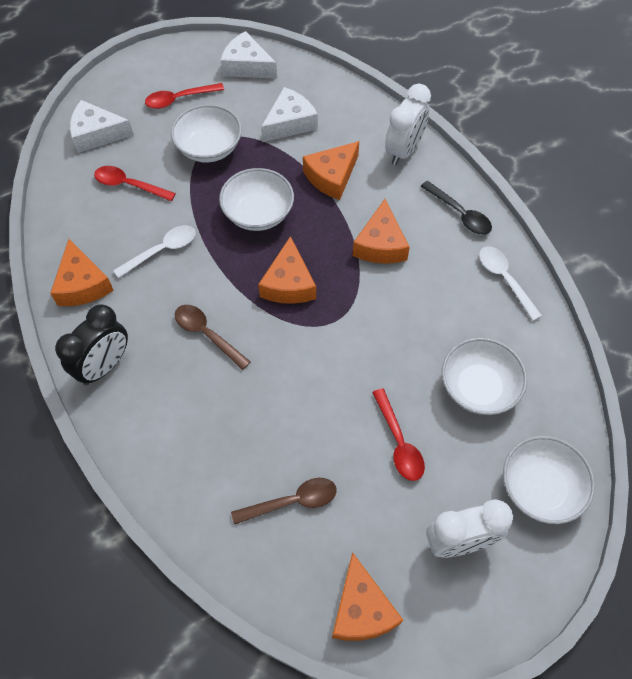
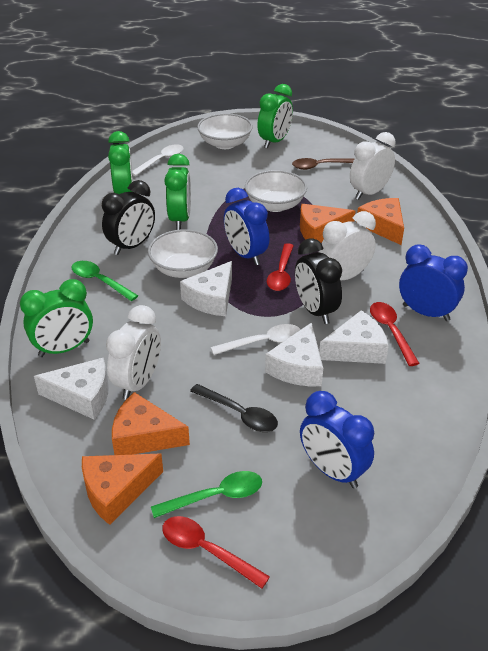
black clock: [55,305,128,385] = 1 -> [102,180,155,255] [295,238,342,324] = 2
blue clock: none = 0 -> [224,188,269,265] [300,391,374,488] [399,245,468,321] = 3
brown spoon: [175,305,251,370] [231,478,337,525] = 2 -> [292,158,355,170] = 1
green clock: none = 0 -> [20,279,93,357] [108,131,133,194] [164,154,191,230] [257,84,293,148] = 4
green spoon: none = 0 -> [71,261,138,301] [151,471,262,518] = 2
orange cheese: [50,239,114,306] [258,236,316,304] [303,141,359,200] [332,552,403,641] [352,199,410,264] = 5 -> [82,454,163,525] [112,392,190,455] [300,204,355,243] [357,198,404,245] = 4
white bowl: [171,104,242,162] [219,168,294,231] [442,338,527,415] [503,436,595,524] = 4 -> [148,229,218,278] [197,113,253,149] [245,170,307,212] = 3
white cheese: [70,100,134,153] [220,31,277,79] [261,87,318,142] = 3 -> [34,358,109,419] [180,261,232,316] [265,322,323,386] [319,310,389,364] = 4
white clock: [385,84,431,165] [426,499,513,558] = 2 -> [106,305,161,400] [319,211,376,280] [350,132,396,200] = 3

